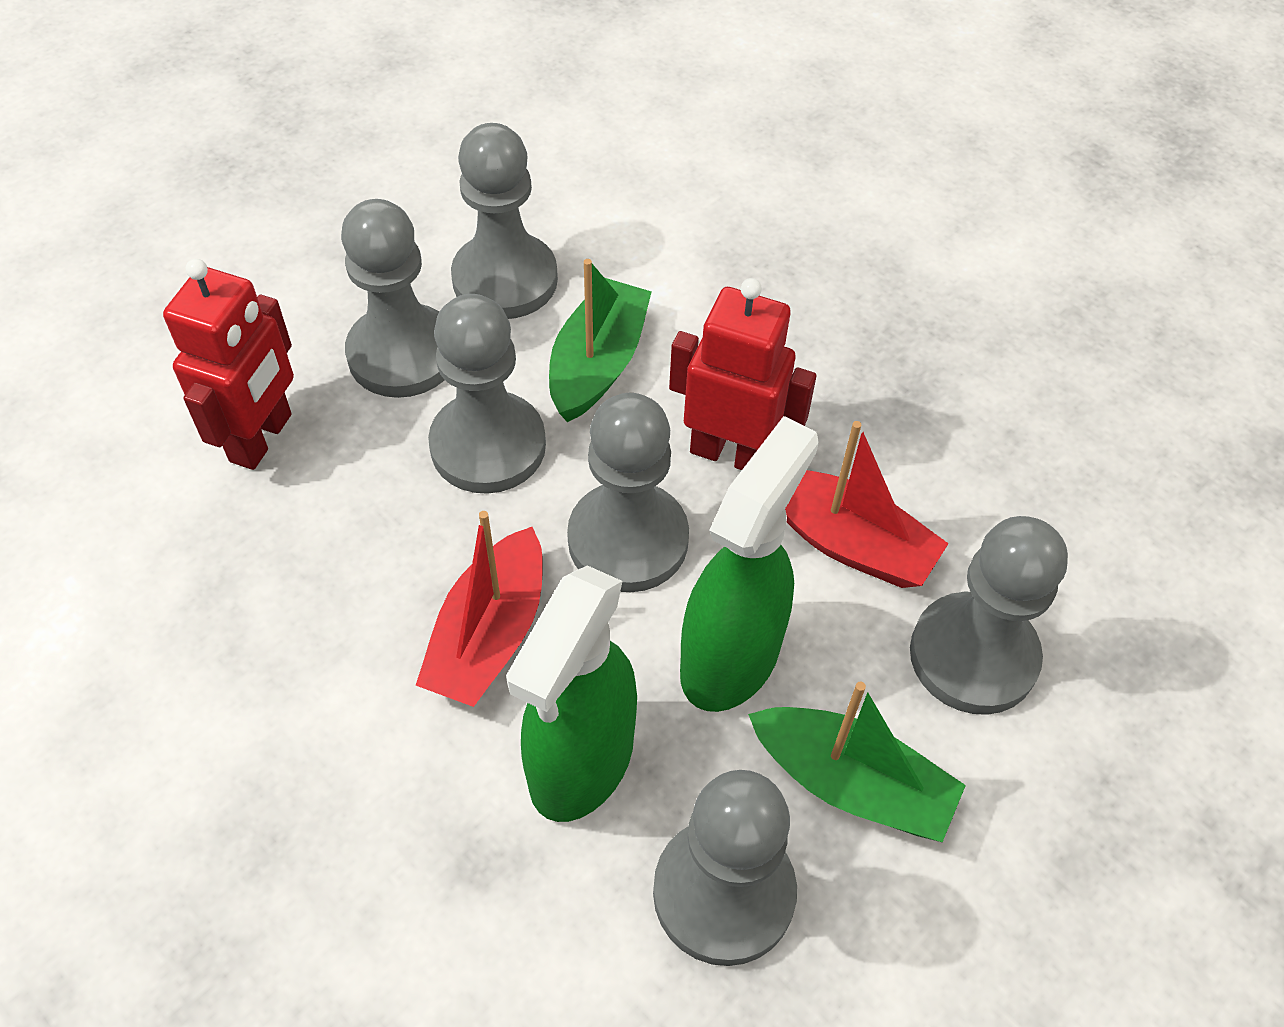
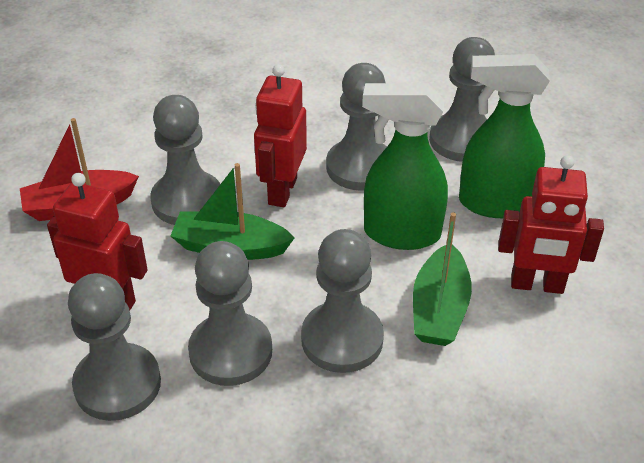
red boat: [416,511,543,707] [785,421,949,588] = 2 -> [20,118,139,221] = 1
red robot: [163,259,294,470] [669,278,817,470] = 2 -> [47,173,148,310] [254,64,307,207] [498,155,604,294] = 3

